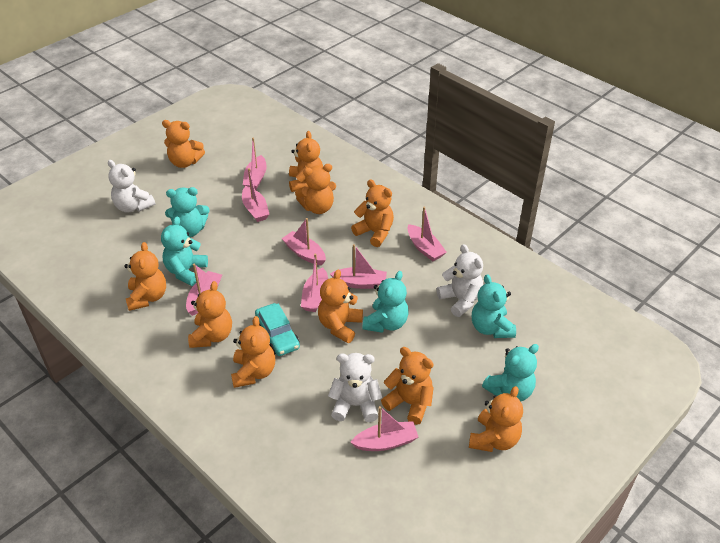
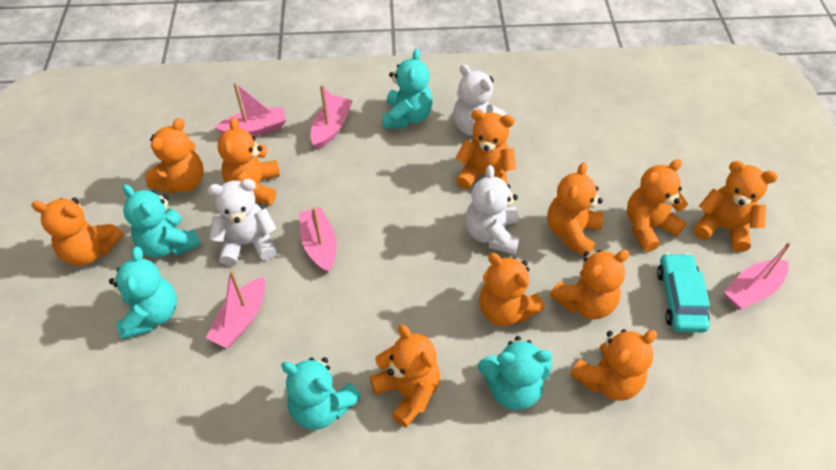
orange teddy bear: [124,242,166,311] [162,120,205,168] [188,281,232,348] [231,316,275,388] [289,131,323,192] [295,164,336,214] [318,270,363,343] [351,179,394,247] [381,347,434,425] [469,386,523,452] = 10 -> [31,197,123,266] [145,118,204,194] [218,117,280,205] [370,324,440,427] [456,109,516,189] [479,253,544,326] [547,162,603,256] [550,250,629,320] [570,329,657,401] [627,159,688,252] [694,161,778,252] = 11
pink boat: [186,264,222,316] [242,168,269,222] [243,138,267,190] [282,218,326,265] [301,253,328,312] [330,244,387,289] [350,406,418,451] [408,207,447,261] = 8 -> [206,270,265,348] [215,82,286,136] [299,207,337,273] [310,84,353,149] [724,242,791,310] = 5

